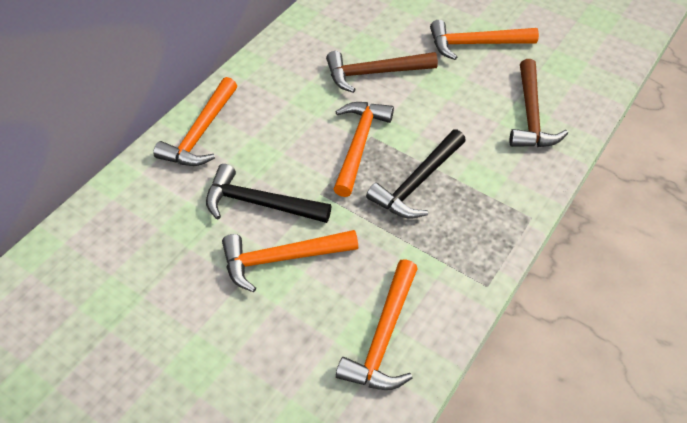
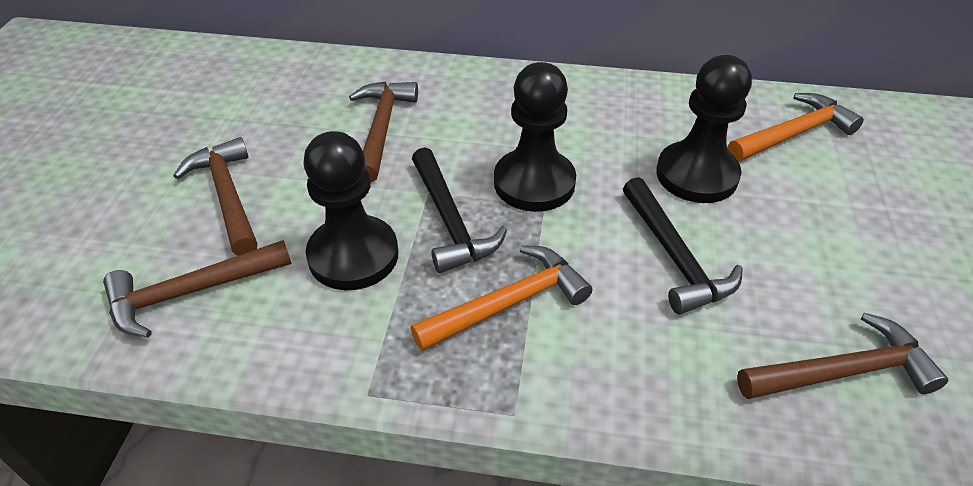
black pawn: none = 0 -> [303,131,398,290] [494,62,576,212] [656,55,752,203] = 3
brown hammer: [326,51,438,93] [510,59,568,147] = 2 -> [103,240,292,338] [173,137,258,256] [349,82,418,182] [737,313,948,399] = 4
orange hammer: [153,77,237,166] [222,230,358,292] [334,102,394,197] [336,259,418,390] [430,20,539,60] = 5 -> [410,245,592,351] [728,93,864,162] = 2

